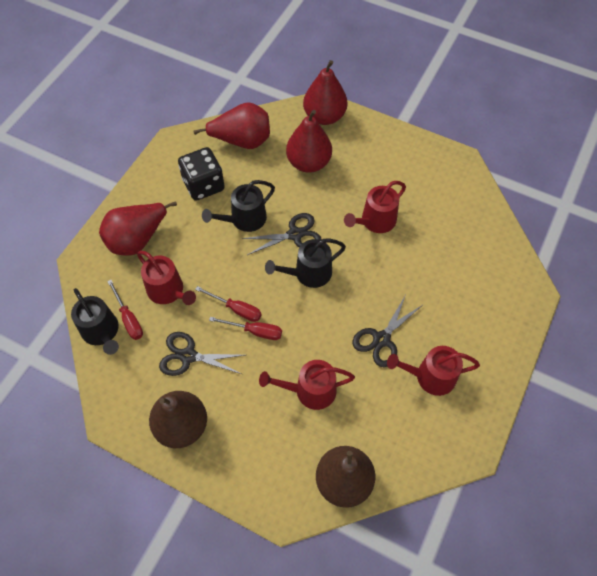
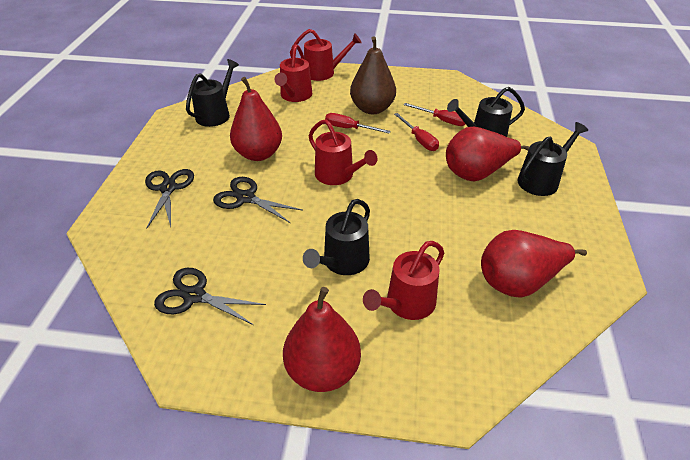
black dice: [178,147,225,201] = 1 -> none = 0
black watering can: [71,288,119,355] [202,180,275,232] [265,239,346,288] = 3 -> [186,59,239,127] [303,199,370,275] [447,87,525,137] [518,122,588,196] = 4
brown pear: [149,391,207,448] [316,446,375,508] = 2 -> [350,36,396,114] = 1

